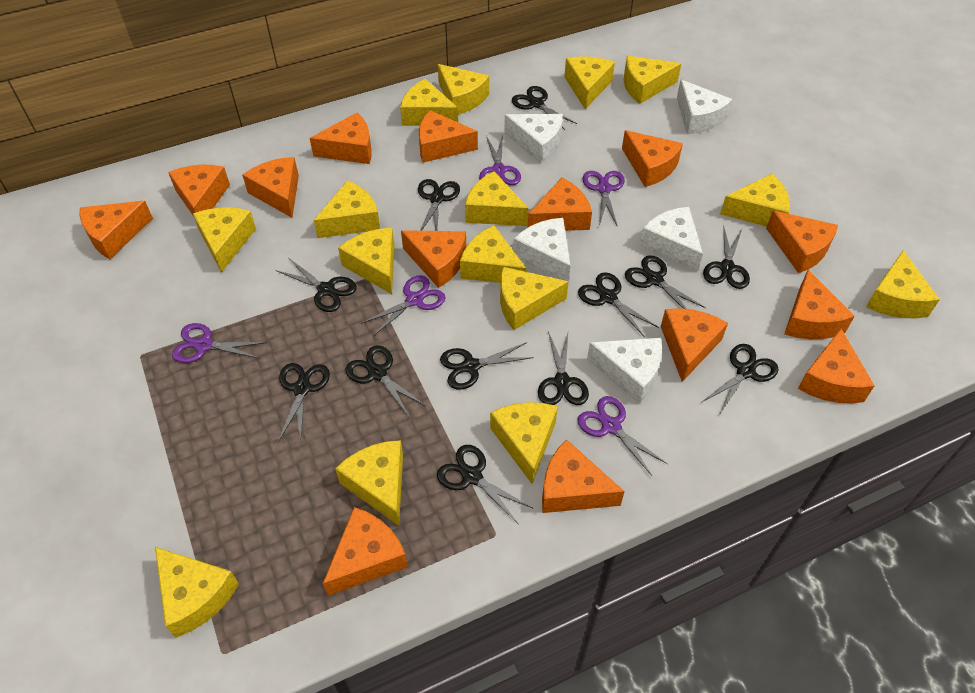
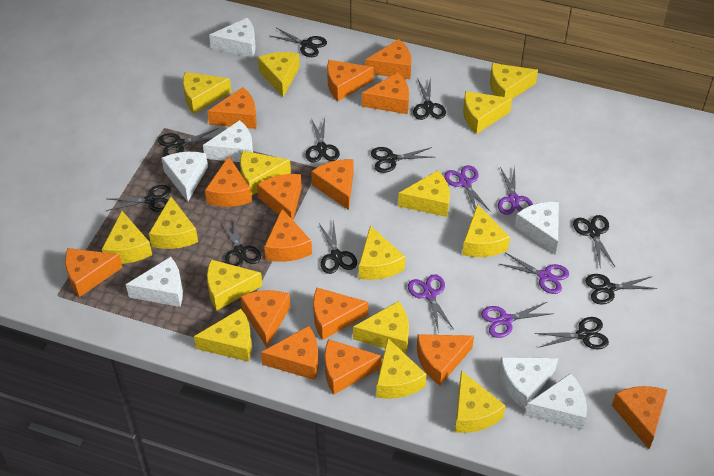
black scissors: [276,258,357,312] [278,363,330,444] [345,345,426,417] [418,179,460,231] [437,445,532,524] [440,342,534,390] [512,86,577,130] [538,332,589,405] [578,273,659,337] [625,255,706,309] [702,344,778,415] [703,225,750,289] = 12 -> [106,185,171,212] [158,128,219,157] [220,218,261,267] [271,28,327,57] [305,118,340,163] [319,220,357,274] [371,147,434,173] [413,78,446,120] [534,317,609,349] [573,215,615,268] [585,274,657,305] = 11
orange cheese: [80,201,153,259] [168,165,230,215] [242,157,299,218] [310,113,372,164] [323,507,408,596] [401,230,466,288] [419,110,478,163] [528,178,592,231] [542,439,625,513] [622,130,683,187] [661,308,728,382] [766,210,838,273] [784,269,855,339] [798,329,874,404] = 14 -> [65,248,123,297] [205,156,252,207] [207,87,257,129] [240,290,291,348] [257,174,302,220] [261,326,319,380] [264,209,312,262] [311,159,354,210] [313,288,368,340] [324,339,382,394] [327,60,374,101] [362,72,409,114] [365,39,411,79] [417,334,474,385] [612,386,667,449] = 15
white cheese: [504,114,563,163] [513,218,570,281] [587,338,662,403] [639,207,703,272] [677,80,732,134] = 5 -> [126,257,183,307] [161,152,208,202] [203,120,253,162] [209,18,256,58] [499,357,558,409] [515,202,559,254] [525,373,587,430] = 7

